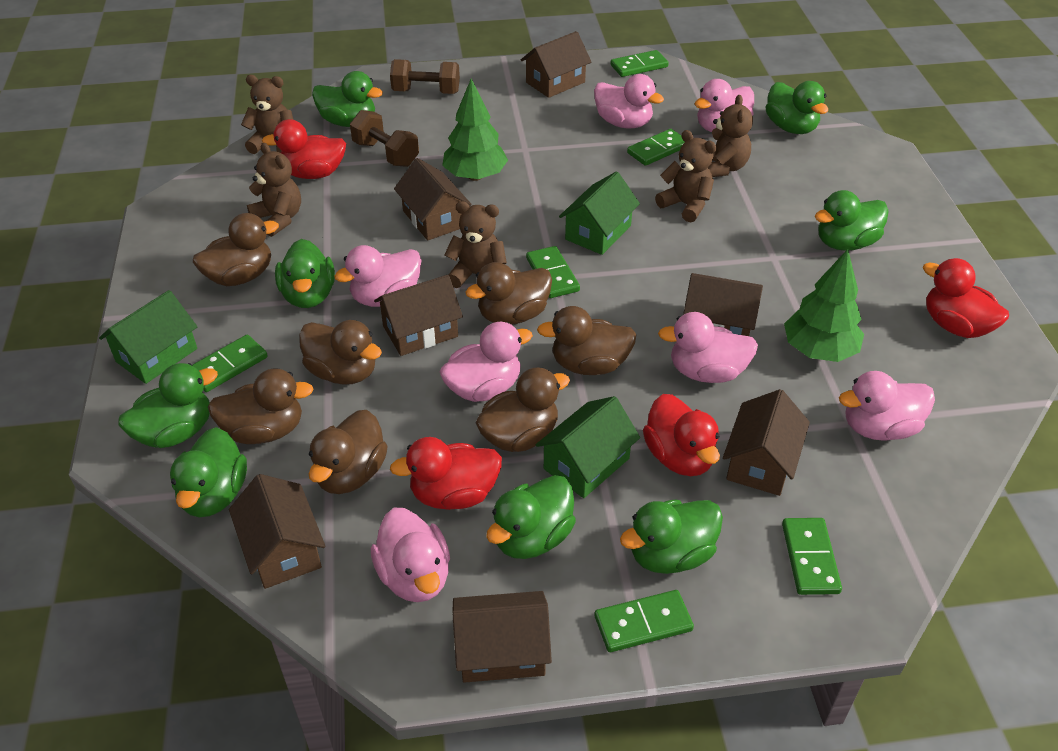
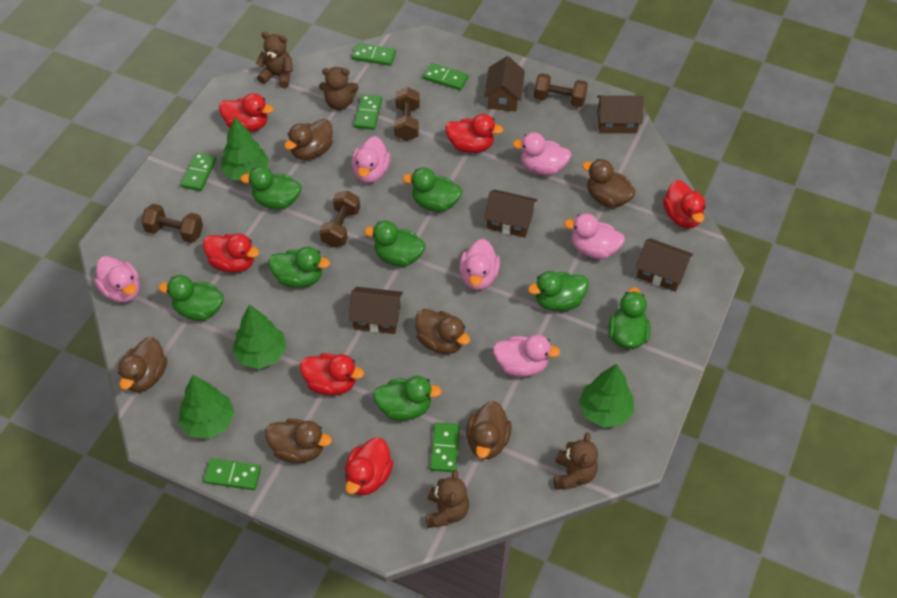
brown duck: [193,213,279,286] [208,369,313,444] [299,320,382,385] [308,410,388,494] [465,262,552,325] [475,367,570,452] [537,306,637,375] = 7 -> [118,337,167,392] [265,419,332,463] [284,119,333,160] [415,309,470,354] [466,401,512,459] [582,159,636,208] = 6
brown dumbbell: [350,110,419,167] [390,59,460,94] = 2 -> [141,204,203,243] [319,191,360,247] [394,87,420,141] [534,73,588,107] = 4
brown house: [229,474,325,589] [374,275,463,356] [394,158,471,241] [452,591,552,683] [521,31,591,98] [683,273,763,336] [723,389,810,496] = 7 -> [349,287,403,334] [484,56,525,111] [484,190,537,238] [597,96,643,133] [636,238,693,292] = 5
brown teddy bear: [241,75,293,154] [247,143,301,237] [444,201,507,288] [655,130,717,223] [708,95,753,177] = 5 -> [256,32,293,88] [319,67,359,110] [426,470,469,528] [554,432,598,490] = 4
green house: [99,290,197,384] [536,396,640,498] [559,171,640,255] = 3 -> none = 0
green tree: [442,79,508,181] [784,249,864,362] = 2 -> [178,375,235,439] [221,117,269,180] [232,304,286,369] [579,364,634,428] = 4
pink duck: [334,245,421,307] [371,508,450,602] [439,322,533,402] [594,74,664,128] [658,312,758,383] [695,79,754,132] [839,371,935,441] = 7 -> [94,256,140,303] [351,136,390,183] [459,239,500,290] [493,335,561,377] [513,132,572,175] [564,213,625,259] = 6
red duck: [262,119,346,179] [390,437,502,510] [643,394,720,476] [923,258,1009,338] = 4 -> [203,233,259,273] [219,93,274,132] [300,353,364,395] [345,438,393,496] [445,114,503,153] [663,180,706,228] = 6

